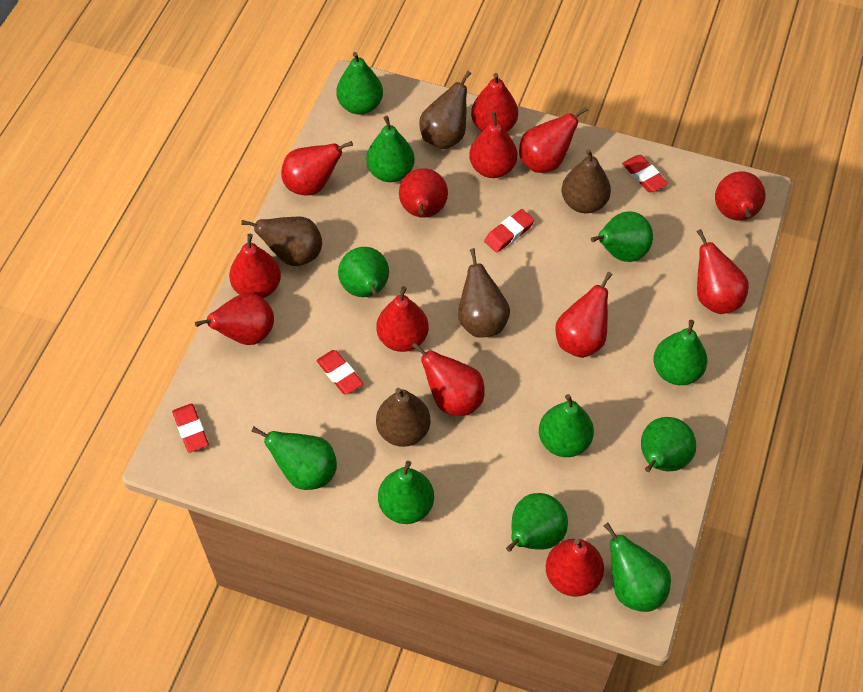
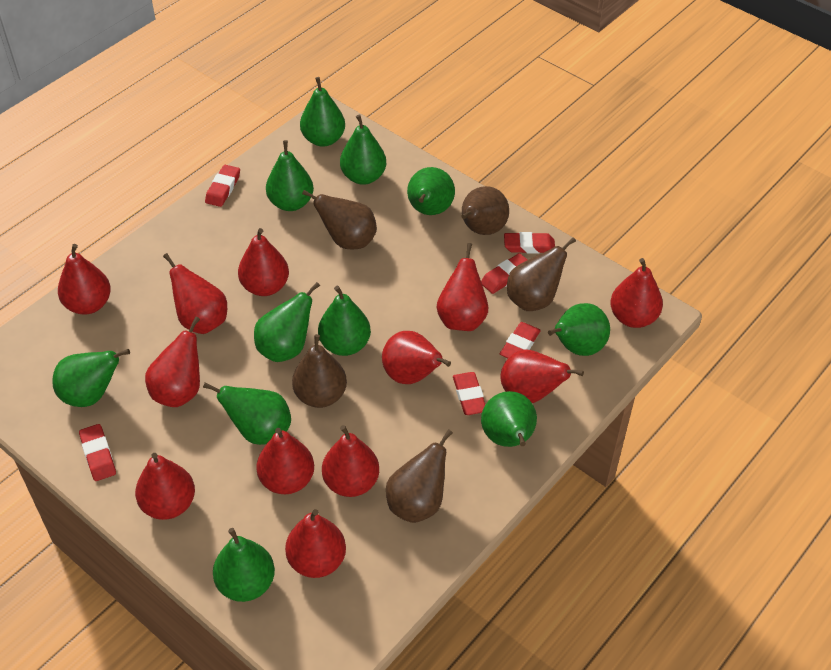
red eraser: [172,403,209,453] [316,350,363,395] [484,209,535,253] [622,155,668,192] = 4 -> [79,424,116,481] [205,165,240,207] [453,372,485,415] [481,253,527,294] [500,322,541,358] [504,232,555,254] = 6
red pear: [195,293,274,345] [229,234,281,298] [281,141,353,195] [377,286,429,352] [399,168,448,217] [412,342,485,416] [469,111,517,178] [471,73,518,132] [519,107,588,173] [546,539,604,597] [555,272,612,358] [697,229,749,314] [715,171,766,221] = 13 -> [58,244,111,314] [135,453,195,520] [145,317,200,407] [163,253,227,334] [238,228,289,296] [256,428,314,494] [285,509,346,578] [322,425,379,497] [382,331,451,384] [436,243,488,331] [501,349,584,403] [610,258,663,328] = 12

